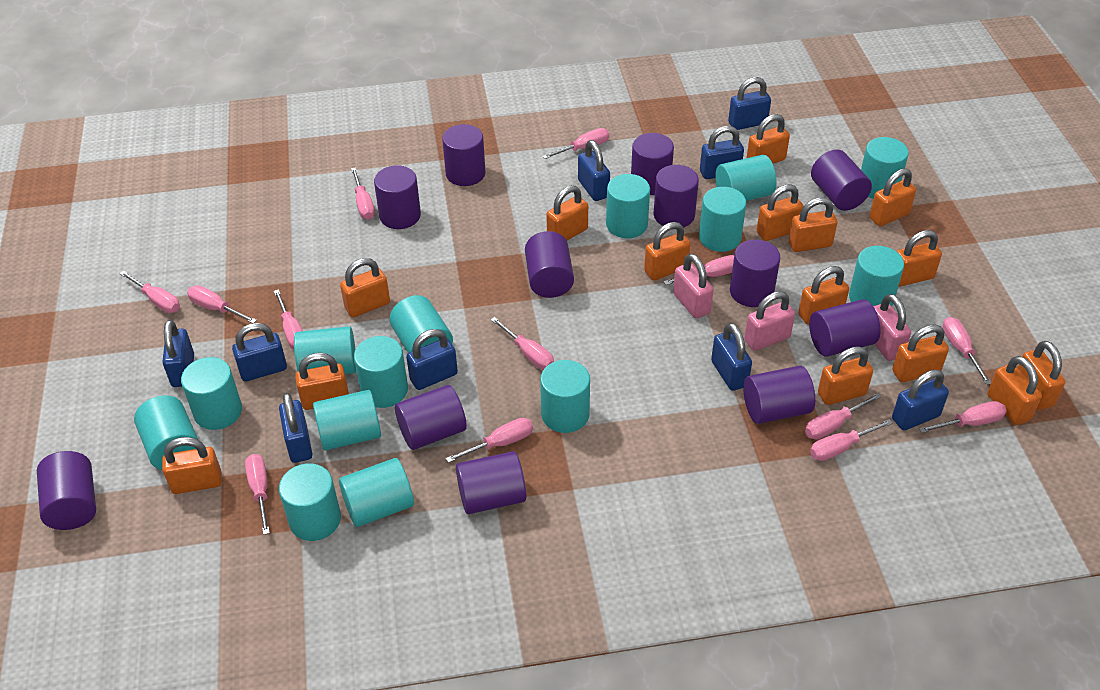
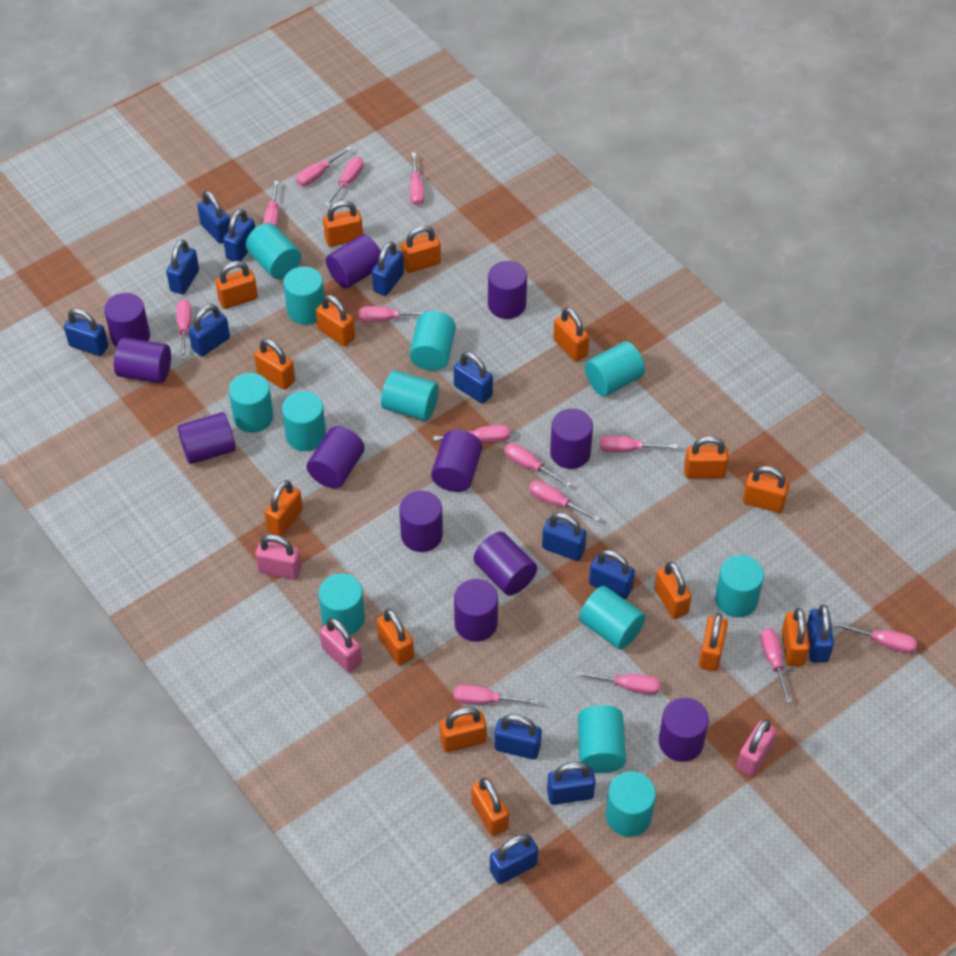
blue padlock: [162,320,194,387] [232,323,287,382] [279,393,312,463] [406,329,458,390] [578,140,610,201] [700,126,744,179] [711,323,752,391] [728,77,771,130] [892,369,949,430] = 9 -> [64,308,108,356] [166,240,199,294] [188,304,230,357] [197,191,230,244] [223,209,255,261] [372,242,404,296] [454,352,493,404] [490,834,538,884] [494,714,542,759] [542,513,587,561] [547,762,596,805] [589,550,635,599] [806,605,834,663] = 13
pink screwdriver: [119,271,180,313] [187,285,257,323] [245,454,270,535] [274,289,303,349] [351,167,375,220] [446,418,533,463] [491,317,554,370] [542,128,609,159] [664,255,734,285] [805,393,881,440] [810,419,893,461] [919,401,1006,433] [942,317,991,385] = 13 -> [176,299,192,359] [263,181,279,227] [296,146,352,186] [325,157,364,206] [359,306,427,322] [410,153,424,206] [433,425,510,442] [454,685,538,705] [504,443,571,487] [529,480,600,522] [576,671,661,695] [600,435,677,453] [760,628,792,703] [834,622,917,653] = 14
turquoise cylinder: [134,395,198,470] [181,357,242,430] [279,463,341,541] [294,326,356,374] [313,390,381,450] [339,458,414,527] [354,336,408,408] [389,295,453,353] [540,360,590,433] [606,174,650,238] [699,187,746,252] [715,155,777,201] [849,246,904,306] [861,137,909,199] = 14 -> [229,373,274,433] [245,223,301,279] [282,391,326,451] [283,266,324,325] [318,573,365,635] [381,370,439,421] [409,311,456,371] [578,705,626,773] [579,586,645,650] [585,341,645,396] [606,771,656,837] [715,555,764,617] = 12

